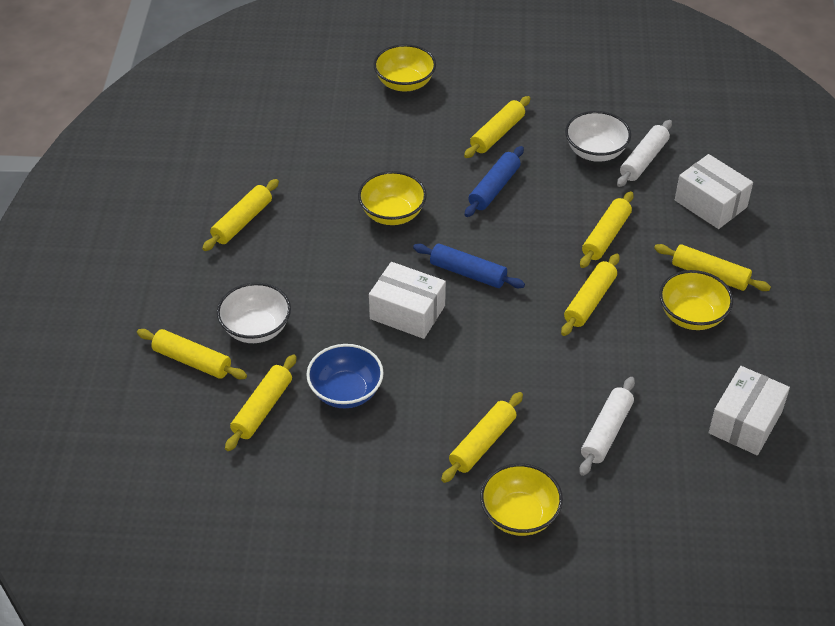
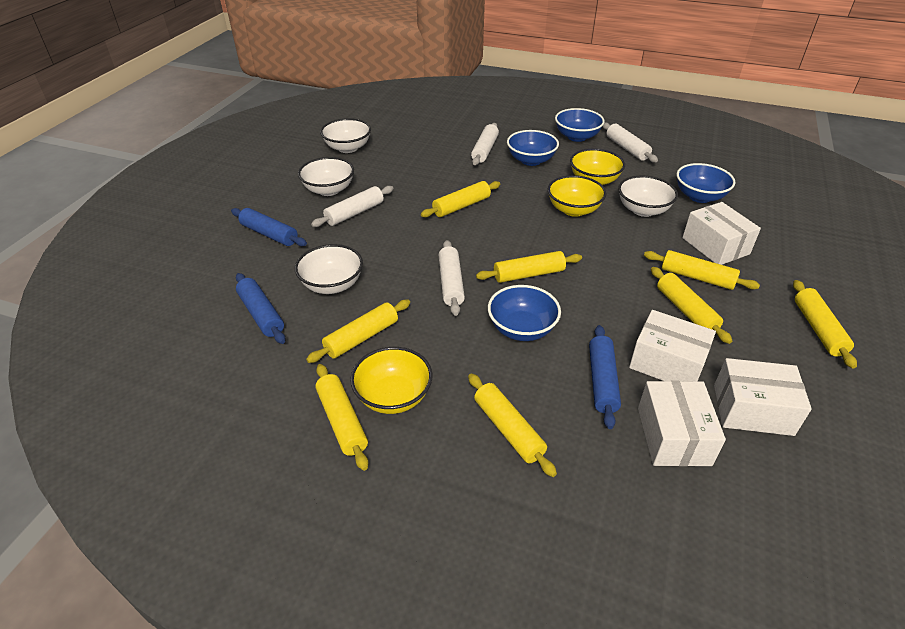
blue bowl: [306,344,384,408] = 1 -> [488,285,561,341] [507,130,559,166] [555,108,605,142] [676,163,736,203] = 4
blue rolling pin: [413,243,525,288] [465,146,524,217] = 2 -> [231,208,307,246] [236,273,285,344] [589,325,621,429] = 3
white bowl: [217,282,291,343] [565,111,631,162] = 2 -> [295,244,363,294] [298,157,354,196] [320,118,371,153] [618,175,678,217] = 4
white box: [369,262,446,339] [675,154,753,229] [709,366,790,455] = 3 -> [629,310,716,381] [638,381,726,466] [682,202,761,265] [714,358,812,436] = 4
white rolling pin: [579,377,635,476] [617,120,672,187] = 2 -> [311,186,394,227] [439,240,465,316] [471,123,499,165] [602,123,658,162] = 4
yellow bowl: [358,171,427,225] [373,44,436,92] [480,463,563,536] [659,270,733,330] = 4 -> [350,347,432,414] [548,175,606,217] [570,149,625,185] = 3

